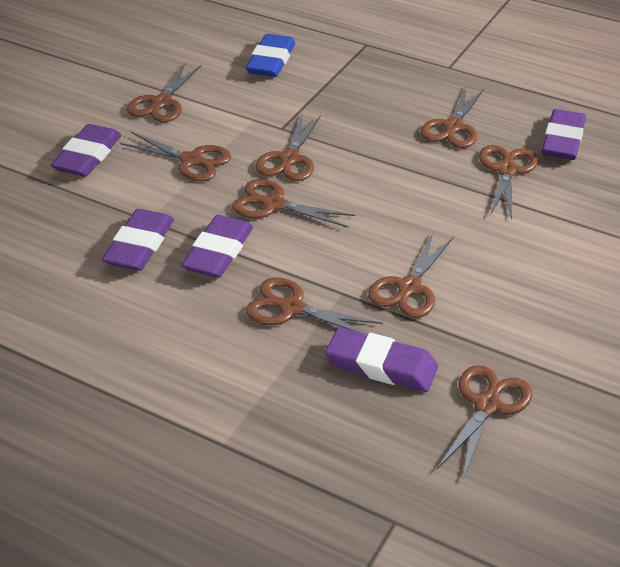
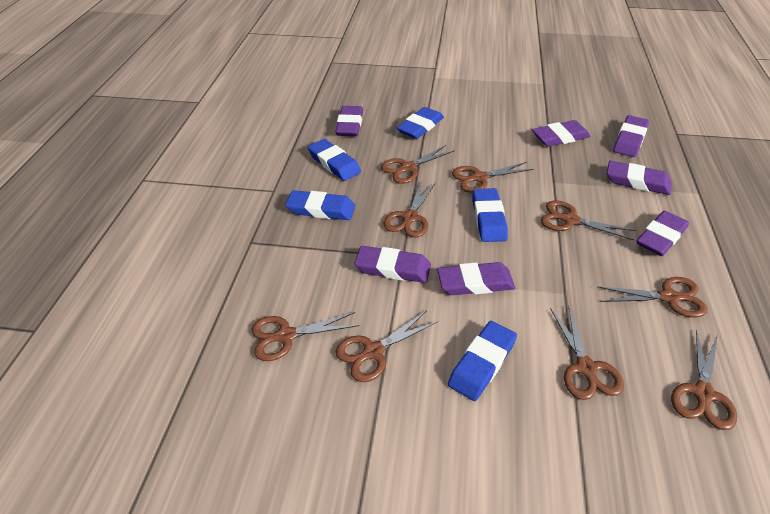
blue eraser: [246,34,295,77] = 1 -> [285,190,355,220] [308,139,361,181] [397,107,444,139] [448,321,517,401] [472,188,508,242] = 5
purple eraser: [51,124,122,177] [102,209,174,271] [181,215,253,278] [326,327,438,392] [542,109,586,160] = 5 -> [335,106,363,136] [355,246,431,283] [437,262,515,295] [532,120,591,147] [607,161,672,195] [613,115,649,157] [636,211,689,256] = 7

